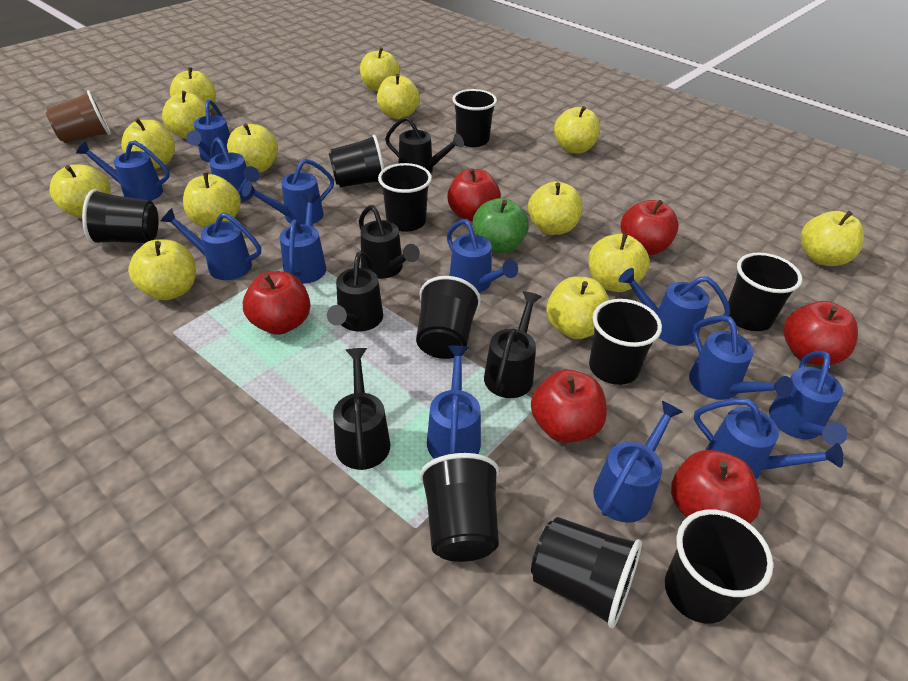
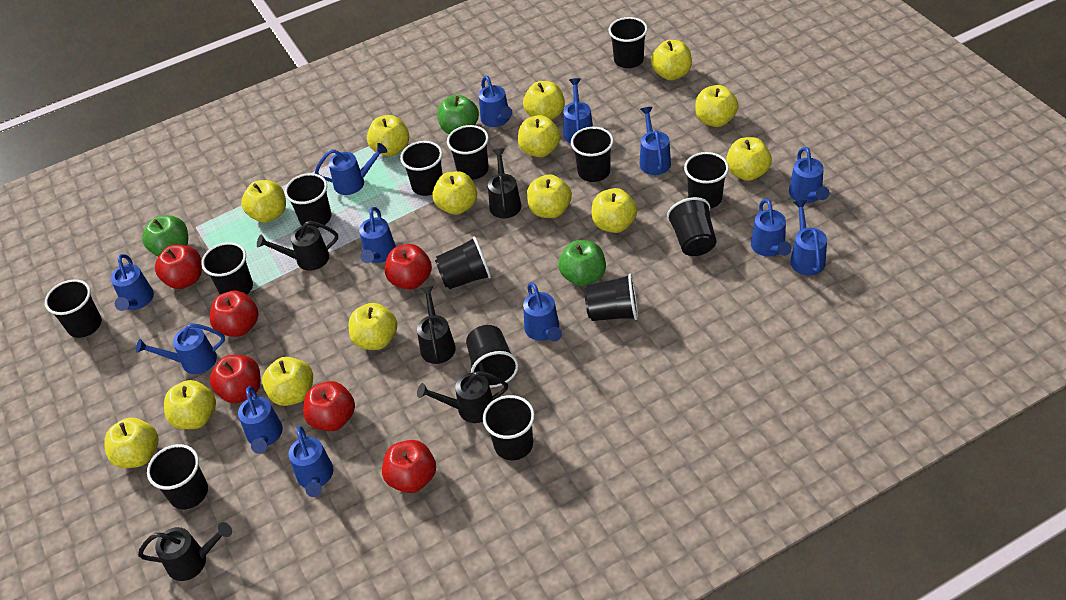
black cup: [82,189,159,245] [329,135,384,187] [378,163,432,232] [416,276,481,359] [420,453,499,562] [453,89,497,147] [531,517,642,628] [589,299,662,385] [665,509,773,624] [728,253,802,331] = 10 -> [45,279,102,338] [147,444,208,509] [201,242,253,295] [285,173,332,228] [400,141,443,196] [435,236,491,289] [447,125,489,180] [466,325,519,388] [483,395,535,460] [571,127,614,182] [584,274,638,321] [609,17,648,68] [667,197,717,256] [684,152,729,209] = 14
brown cup: [46,90,111,143] = 1 -> none = 0
green apple: [473,198,529,254] = 1 -> [142,215,188,257] [437,95,479,134] [558,240,606,286] = 3

